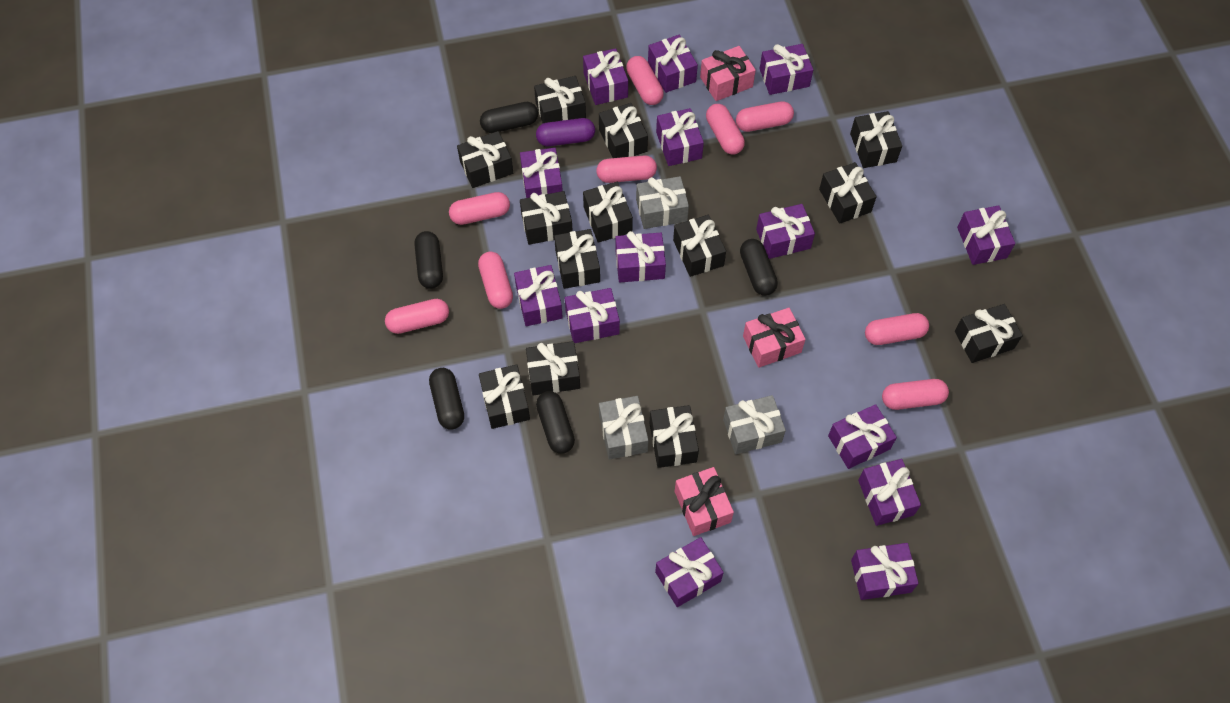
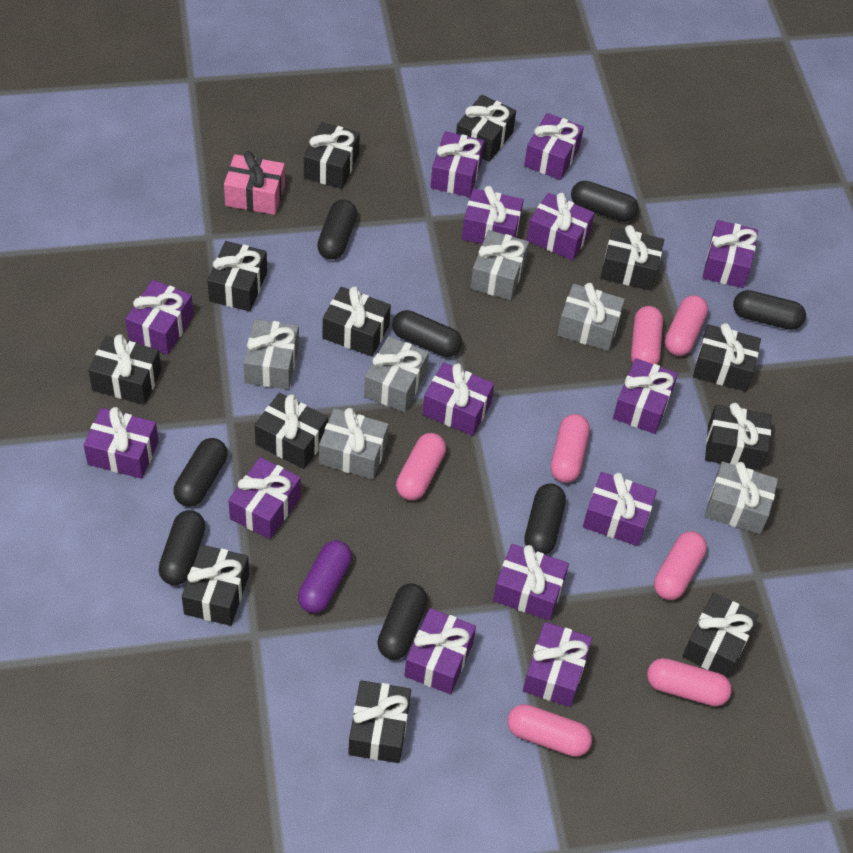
black capsule: [414,231,443,289] [429,368,464,429] [480,102,538,133] [536,391,575,454] [740,239,778,296] = 5 -> [158,510,205,585] [174,438,227,507] [317,200,357,260] [377,583,428,660] [392,310,462,357] [524,483,566,555] [571,181,639,222] [733,290,806,330] = 8
black gift: [457,131,513,188] [479,365,530,429] [520,191,573,245] [526,341,580,395] [534,76,586,123] [554,229,600,289] [583,182,633,243] [599,103,648,158] [650,405,699,468] [673,215,726,277] [819,162,877,224] [850,111,902,168] [955,304,1023,363] = 13 -> [88,334,161,405] [182,545,249,626] [207,241,267,312] [255,393,328,469] [304,122,360,189] [323,286,391,357] [348,680,411,763] [456,95,516,162] [600,225,664,291] [683,593,758,679] [693,323,761,391] [705,403,771,470] = 12
grey gift: [599,396,649,459] [636,176,689,229] [723,395,786,454] = 3 -> [243,319,299,389] [319,408,389,479] [364,336,429,412] [470,230,529,300] [557,283,625,351] [705,462,778,534] = 6
pink capsule: [385,299,449,334] [449,192,510,225] [478,252,513,309] [596,155,657,183] [626,56,664,105] [706,104,745,155] [736,101,794,132] [865,313,929,345] [882,379,949,410] = 9 -> [396,433,446,500] [507,704,592,757] [551,414,590,483] [631,306,663,364] [647,658,732,706] [654,531,707,600] [665,295,708,356] = 7
pink gift: [675,467,734,536] [700,46,756,101] [743,308,806,368] = 3 -> [224,151,285,215] = 1

